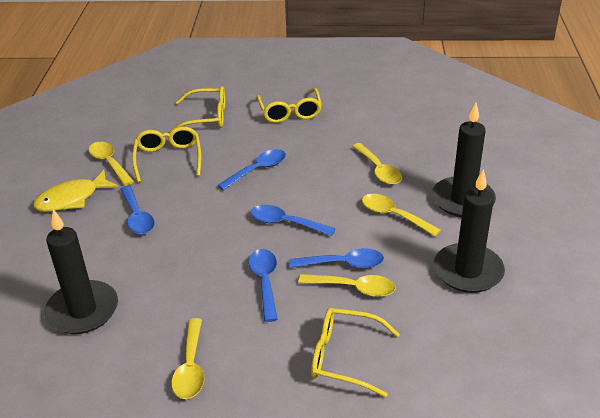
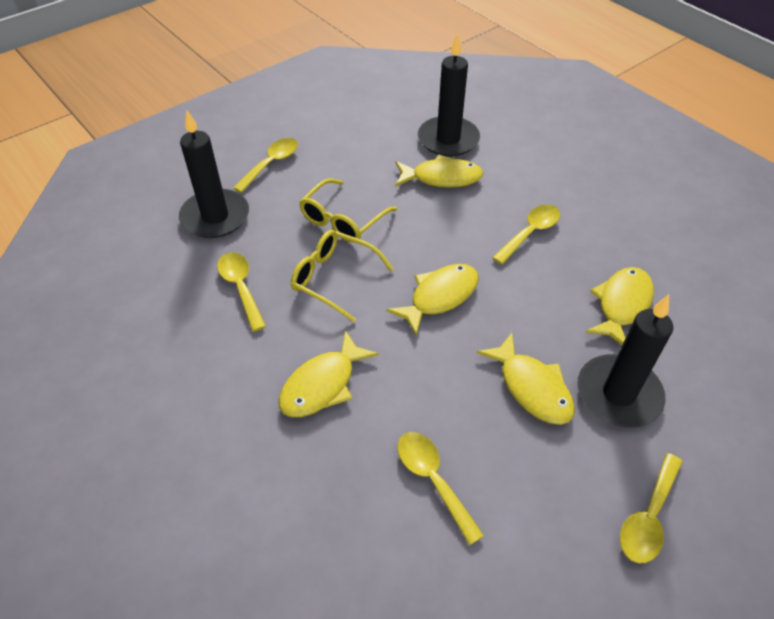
blue spoon: [120,186,155,234] [217,149,286,191] [249,249,278,322] [251,205,335,236] [290,248,384,269] = 5 -> none = 0
yellow fish: [33,170,118,212] = 1 -> [279,330,379,417] [386,264,479,336] [395,154,483,187] [477,333,575,425] [586,267,654,345] = 5
yellow glasses: [132,127,201,183] [170,86,225,132] [256,88,322,123] [311,308,400,397] = 4 -> [291,230,394,322] [299,178,397,243] = 2

